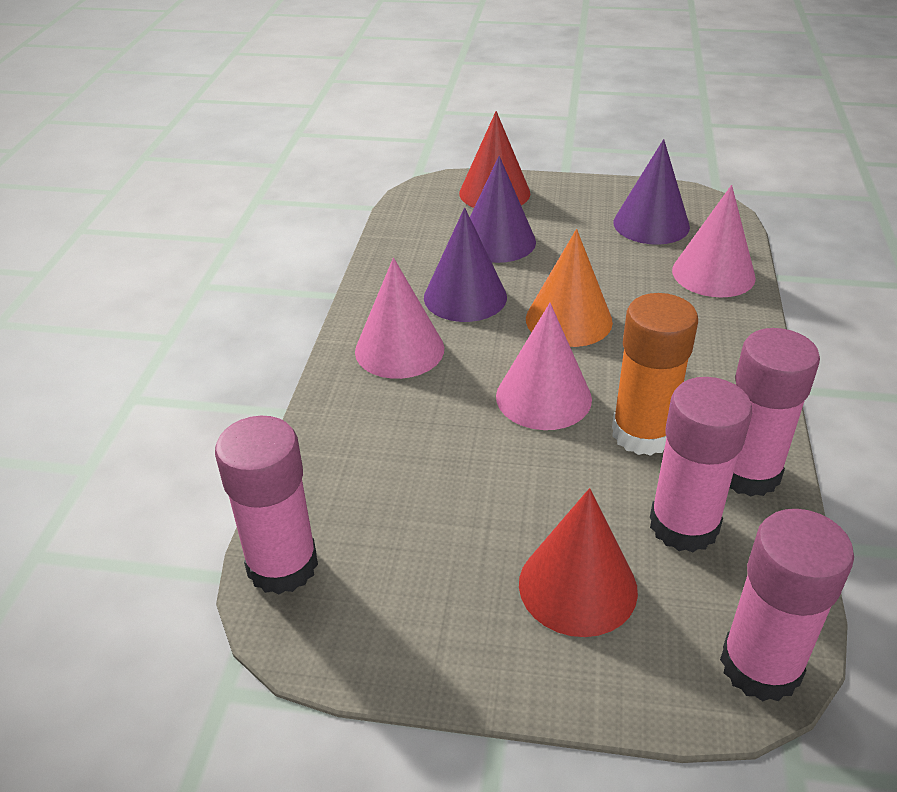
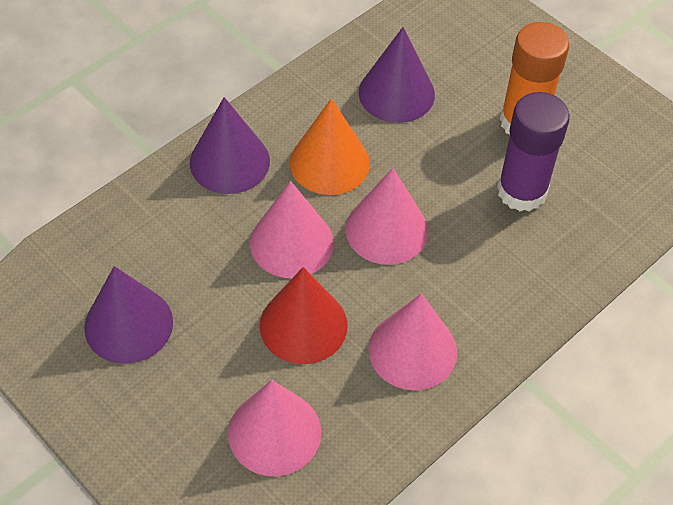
pink cone: [355,258,444,379] [496,303,592,430] [672,185,756,297] = 3 -> [228,380,321,476] [250,181,334,278] [346,168,428,265] [368,293,457,390] = 4
pink glue stick: [215,416,318,595] [650,377,752,552] [720,509,854,701] [730,328,820,497] = 4 -> none = 0
purple glue stick: none = 0 -> [497,92,570,212] = 1
red cone: [459,111,530,208] [519,488,638,637] = 2 -> [260,267,348,364] = 1

